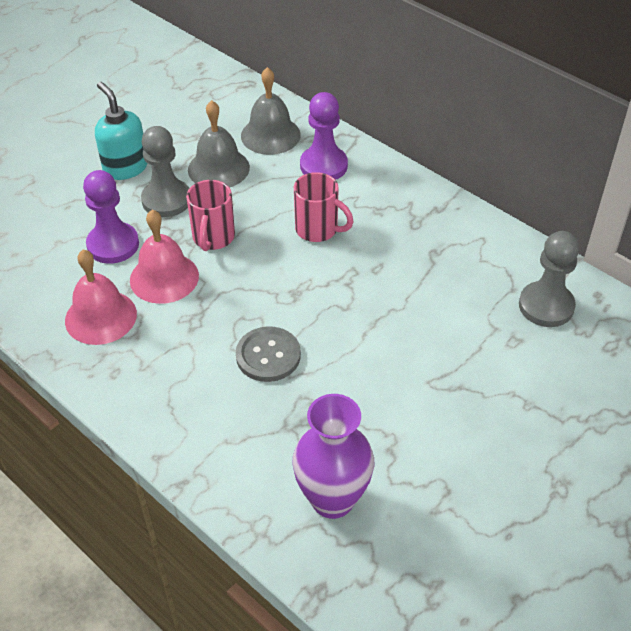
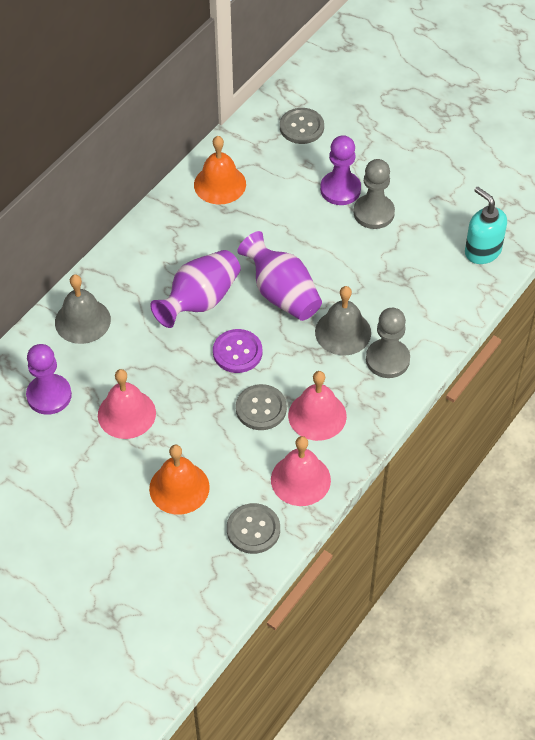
grey button: [236,326,301,382] = 1 -> [227,503,280,554] [236,384,287,430] [280,108,324,144] = 3
orange bell: none = 0 -> [149,445,210,515] [194,136,246,204] = 2
pink bell: [65,249,137,345] [130,210,199,304] = 2 -> [98,369,156,439] [271,436,331,506] [288,371,347,441] = 3
pink mug: [186,180,235,251] [294,172,354,242] = 2 -> none = 0
purple button: none = 0 -> [213,329,262,373] = 1
purple vase: [292,394,374,519] = 1 -> [150,250,241,328] [237,231,322,321] = 2

